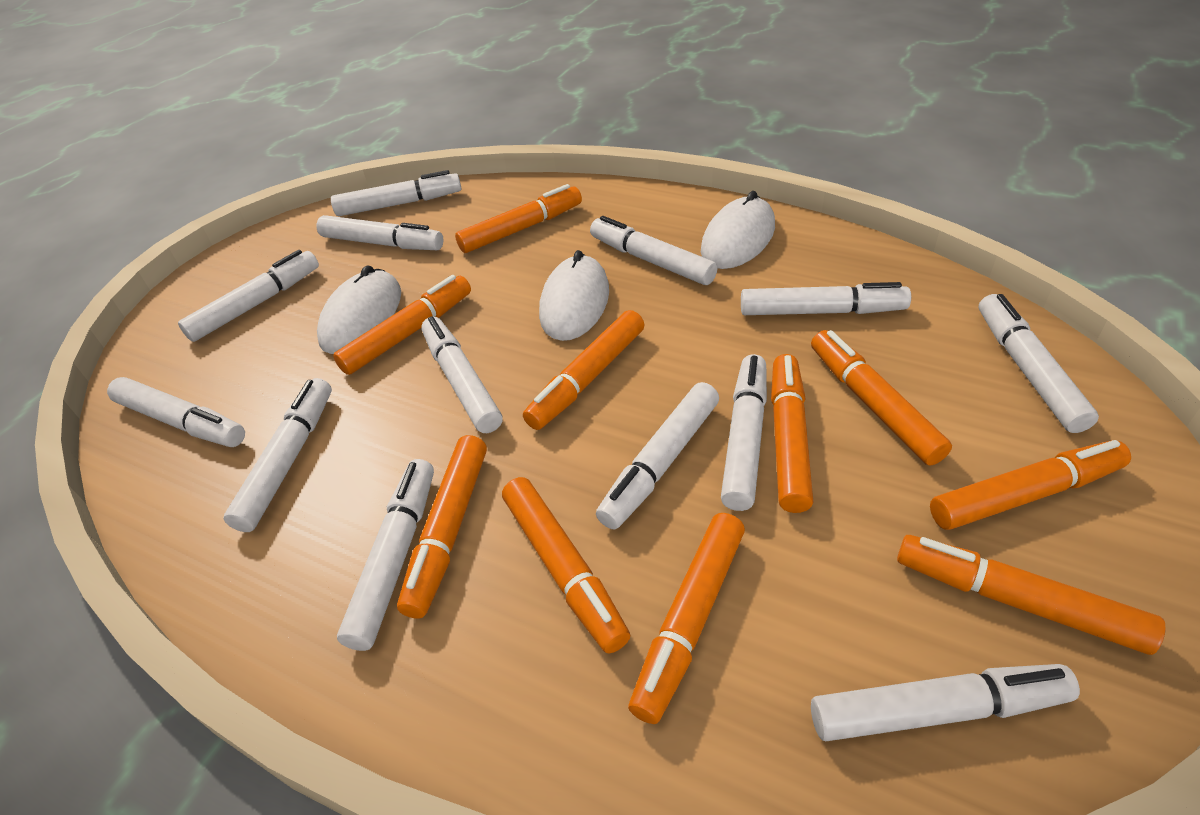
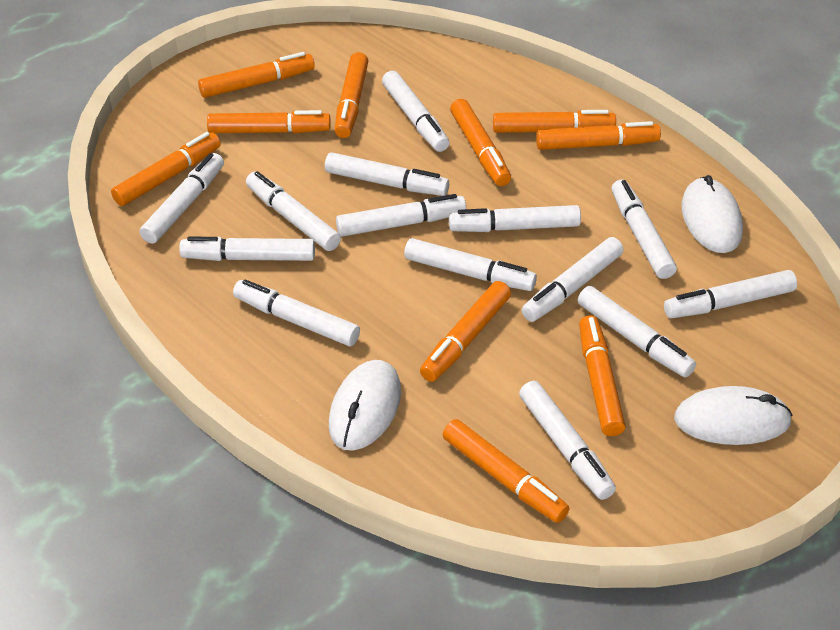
white marker: [107,377,245,447] [178,250,319,342] [223,378,332,532] [316,215,444,250] [331,170,462,216] [337,459,434,651] [421,316,502,433] [590,216,718,285] [596,382,719,529] [721,354,767,511] [741,282,911,315] [811,664,1080,741] [979,294,1099,433] = 13 -> [139,153,224,244] [179,237,315,261] [233,279,360,346] [246,171,341,251] [325,152,449,196] [336,194,466,237] [382,71,449,152] [404,238,537,291] [449,205,581,232] [519,381,616,500] [522,237,624,322] [578,286,696,377] [611,180,677,279] [664,270,797,319] = 14

